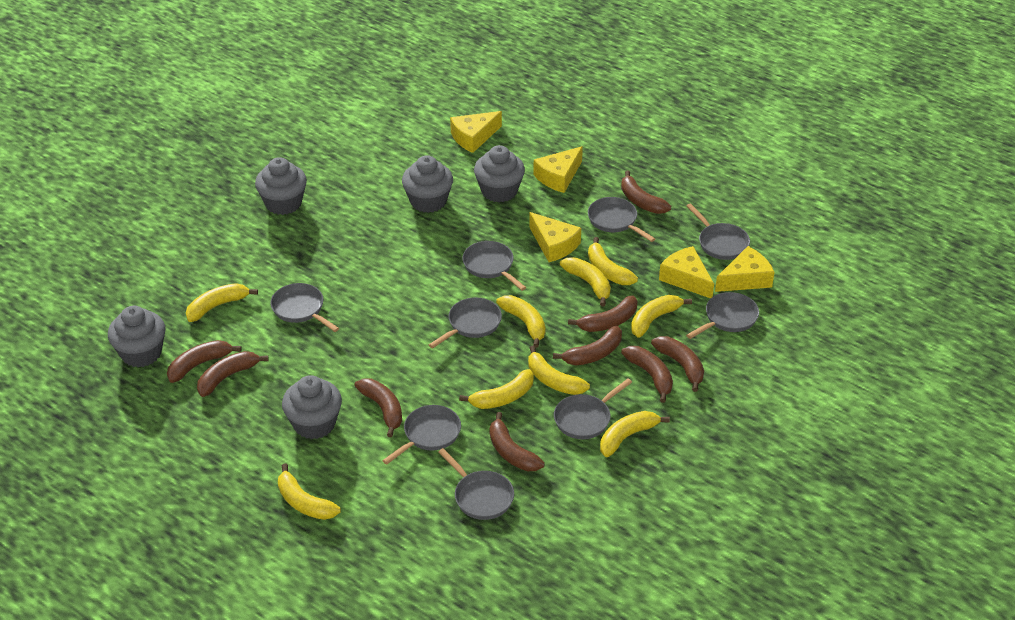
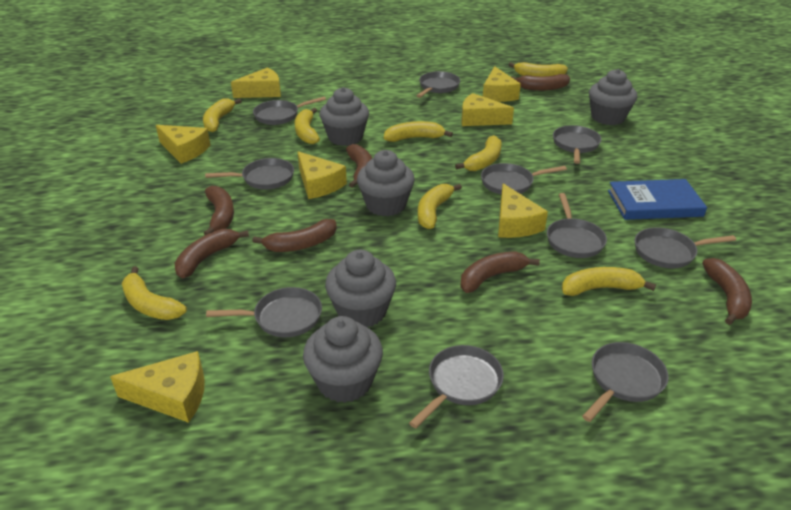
blue book: none = 0 -> [608,179,707,220] = 1
brown banana: [167,340,241,383] [197,351,269,397] [354,378,402,437] [489,412,545,471] [553,326,622,366] [568,296,638,332] [621,171,671,214] [621,346,673,403] [651,336,704,392] = 9 -> [175,229,249,278] [204,186,234,235] [252,219,337,252] [346,144,372,188] [460,251,540,293] [511,74,570,91] [702,258,752,325] = 7
grey pan: [270,283,339,332] [382,405,461,464] [429,298,502,348] [439,448,514,520] [462,241,526,291] [554,378,632,439] [588,197,655,242] [686,292,759,339] [687,203,750,260] = 9 -> [205,158,294,189] [206,287,322,337] [253,97,326,125] [409,345,504,428] [417,71,460,98] [481,163,567,194] [547,193,607,258] [553,125,601,164] [582,342,668,422] [635,227,736,268] = 10
yellow banana: [186,283,258,322] [278,463,341,520] [459,369,534,409] [496,295,546,348] [528,346,590,395] [560,257,611,306] [588,237,638,285] [600,411,670,457] [631,295,692,338] = 9 -> [122,266,187,320] [203,98,242,132] [295,108,320,144] [384,121,453,142] [418,184,462,229] [455,135,502,171] [509,62,568,76] [562,267,656,296] = 8
yellow cheese: [450,111,502,153] [529,212,581,262] [533,146,583,193] [659,246,714,298] [715,246,775,292] = 5 -> [110,351,205,423] [156,125,210,164] [231,67,281,98] [298,151,347,199] [461,93,514,126] [483,66,521,102] [498,183,548,238] = 7

